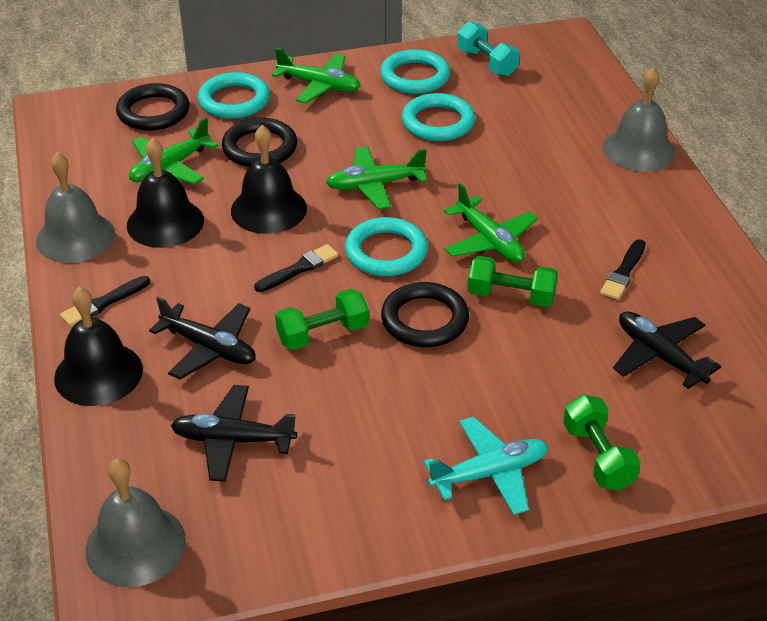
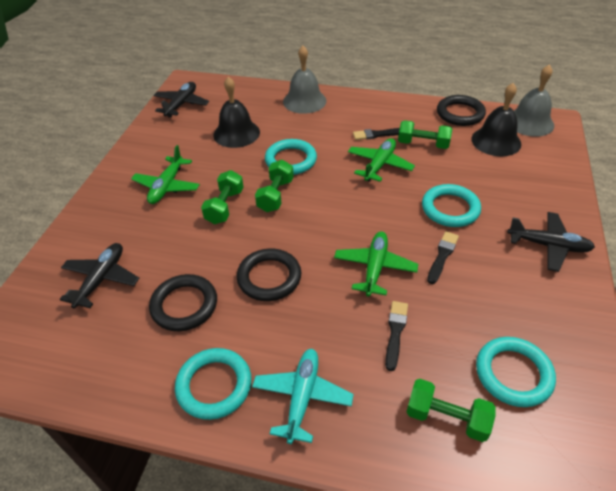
black bell: [54,286,143,406] [127,138,204,248] [231,125,307,234] = 3 -> [214,77,260,148] [471,83,521,156] = 2
green dumbbell: [275,289,369,350] [467,256,558,307] [563,394,641,491] = 3 -> [201,170,244,224] [255,160,294,212] [398,120,452,149] [407,379,496,442] = 4
green plane: [129,118,218,184] [272,48,361,104] [326,146,427,209] [444,183,538,263] = 4 -> [131,145,200,204] [334,232,418,297] [348,138,415,182] = 3
grey bell: [36,152,115,263] [85,458,186,587] [603,67,675,172] = 3 -> [283,46,327,114] [514,64,554,137] = 2
turquoise dumbbell: [457,21,520,77] = 1 -> none = 0

